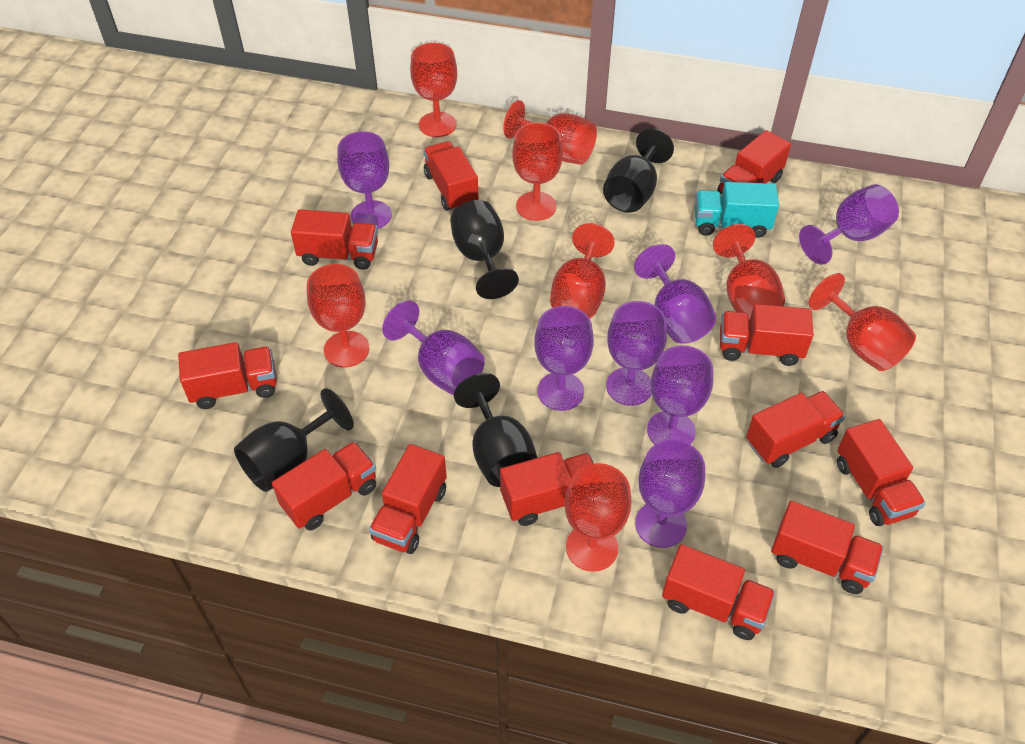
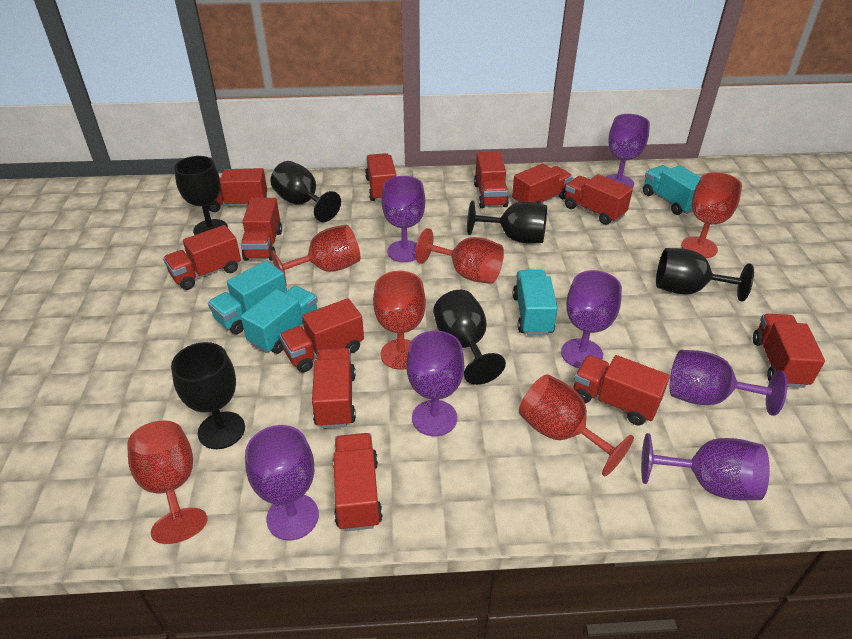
black goblet: [234,388,354,492] [450,200,519,299] [454,373,537,487] [603,128,674,213] = 4 -> [171,342,245,449] [174,156,228,235] [270,161,341,222] [433,290,506,385] [467,201,547,244] [656,248,754,302] = 6
purple goblet: [337,131,392,229] [382,300,485,395] [534,306,594,411] [606,301,667,406] [634,244,716,344] [635,440,705,548] [647,345,713,445] [799,184,899,265] = 8 -> [245,425,319,541] [381,176,425,262] [406,331,464,436] [561,270,622,368] [606,114,650,188] [641,433,770,500] [670,350,788,416] = 7
red goblet: [307,264,370,368] [410,43,457,137] [503,100,597,165] [512,123,563,221] [550,223,615,318] [565,463,631,572] [713,224,785,320] [809,273,916,371] = 8 -> [127,420,207,544] [271,224,360,285] [373,271,426,370] [415,228,504,284] [519,374,634,476] [681,172,742,258] = 6
turquoise truck: [695,182,779,238] = 1 -> [208,260,287,334] [241,286,318,354] [513,270,558,335] [643,165,701,215] = 4

